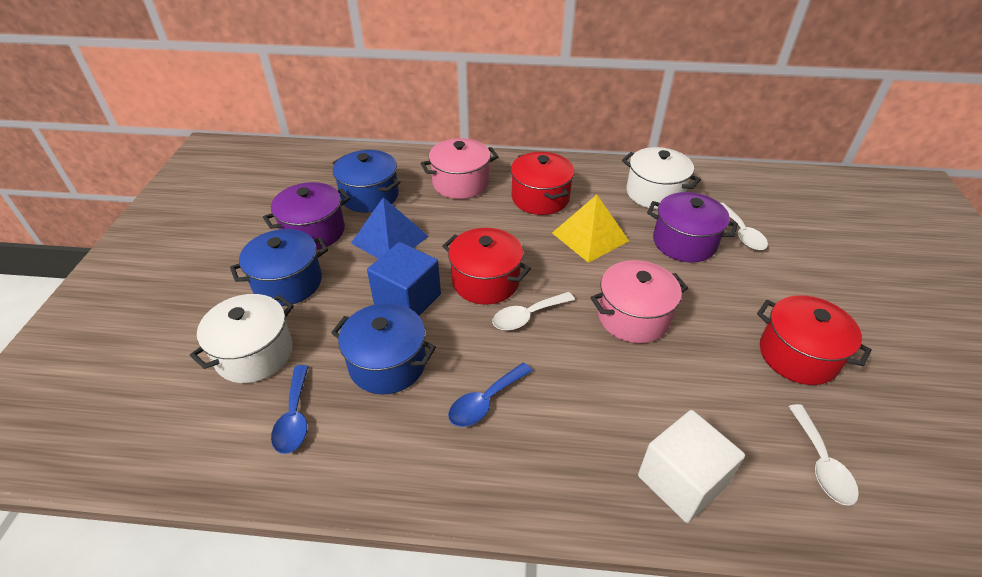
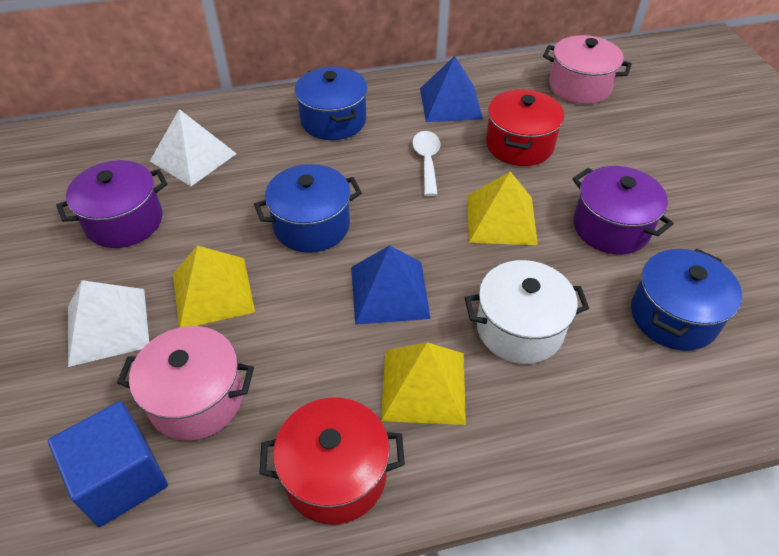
blue pyramid: [351,197,429,259] = 1 -> [351,245,431,325] [420,56,483,122] = 2
blue spoon: [271,365,309,454] [448,362,533,427] = 2 -> none = 0
red pot: [442,228,531,305] [511,152,575,215] [757,295,872,385] = 3 -> [260,397,405,525] [486,89,564,166] = 2
white cube: [638,410,745,523] = 1 -> none = 0
white pot: [190,294,294,383] [622,147,701,210] = 2 -> [465,260,589,364] = 1
white pyramid: none = 0 -> [68,280,149,367] [150,109,237,186] = 2
white spoon: [492,292,575,330] [721,203,768,250] [788,404,859,506] = 3 -> [412,131,440,196] = 1
yellow pyramid: [552,195,629,263] = 1 -> [173,245,255,328] [381,342,466,425] [467,171,538,245] = 3

